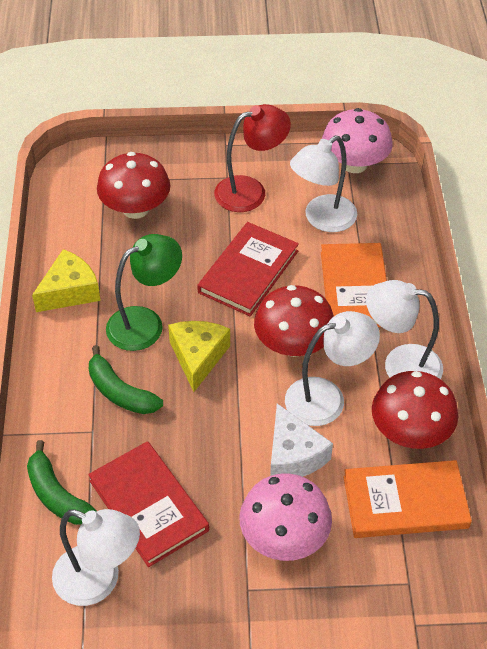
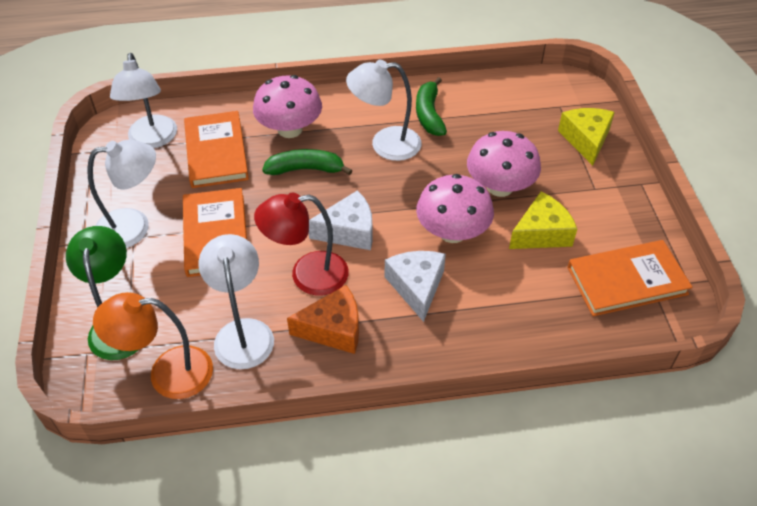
orange book: [321,243,387,327] [343,460,472,538] = 2 -> [183,188,247,277] [184,111,249,188] [567,240,693,316] = 3
orange cheese: none = 0 -> [287,285,359,354] = 1
orange lamp: none = 0 -> [93,292,213,399] = 1
pink mushroom: [239,473,332,561] [322,108,393,173] = 2 -> [253,75,322,138] [416,174,494,243] [467,131,541,197] = 3
red book: [88,441,209,567] [197,222,299,316] = 2 -> none = 0
red mushroom: [97,152,170,219] [254,285,334,357] [372,371,458,449] = 3 -> none = 0
white cheese: [270,403,333,477] = 1 -> [309,190,373,250] [385,251,446,322] = 2

